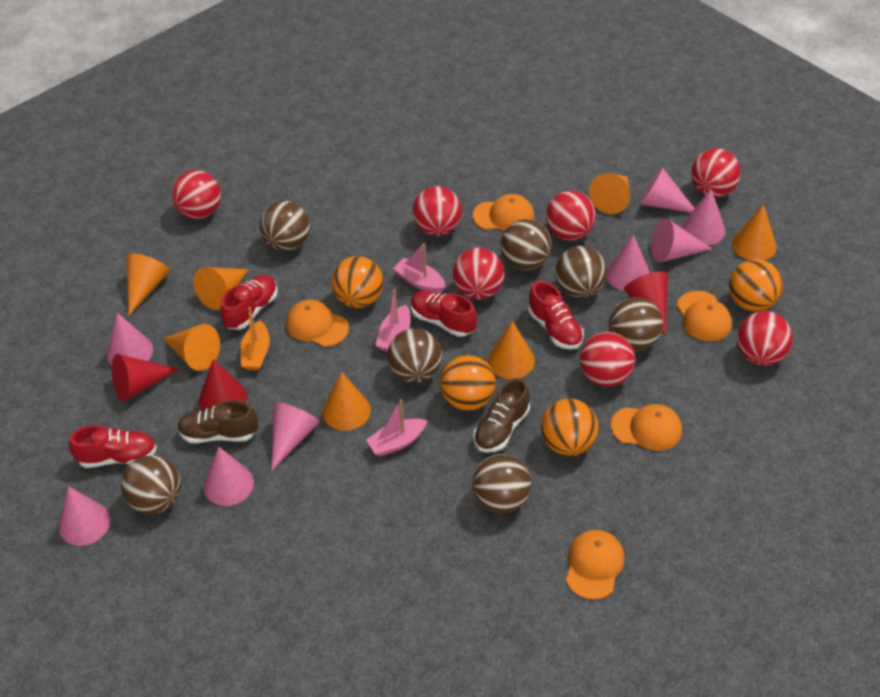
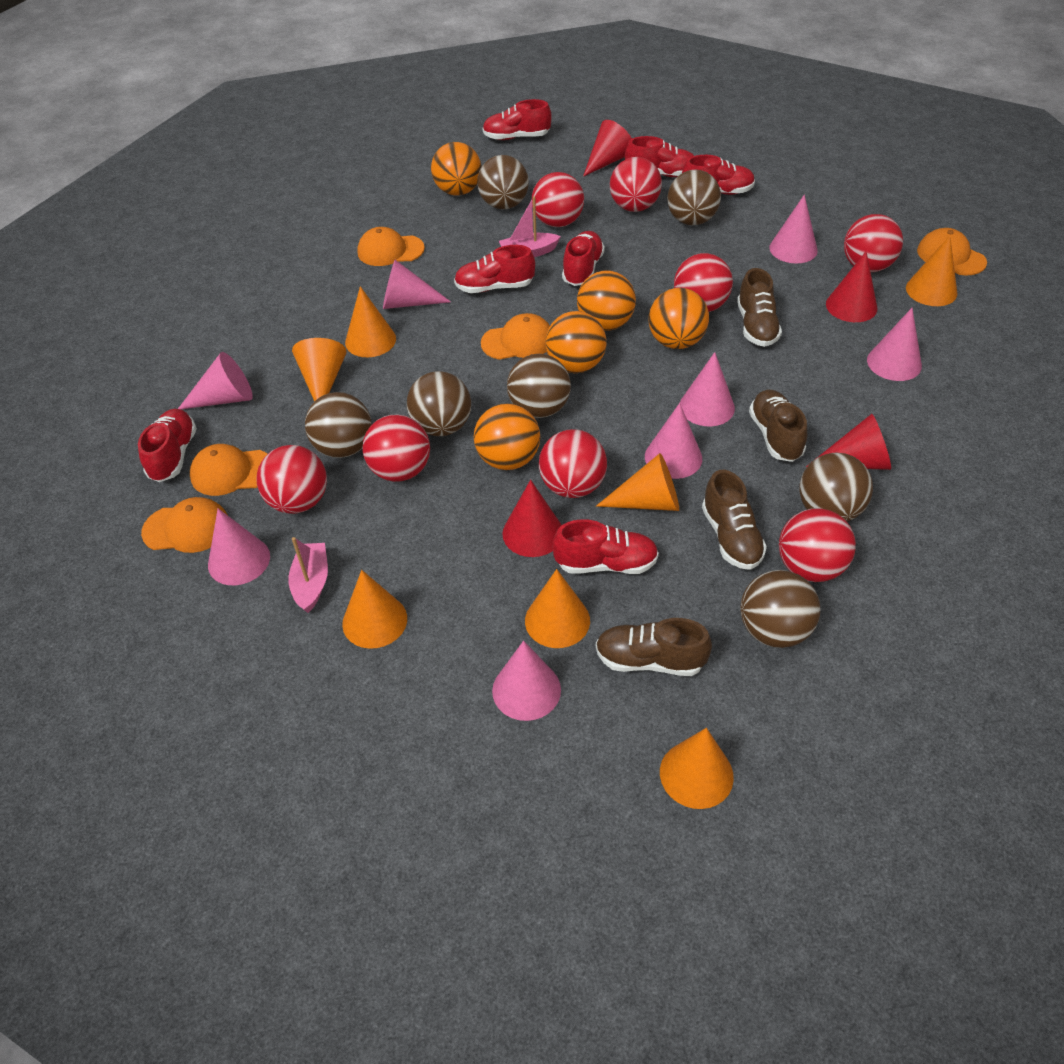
brown shoe: [177,400,258,443] [473,378,530,452] = 2 -> [596,618,712,676] [702,470,767,570] [737,268,782,347] [749,390,807,462] = 4
orange ball: [331,256,383,308] [440,355,496,411] [541,399,598,456] [729,259,783,312] = 4 -> [431,142,482,196] [474,403,540,470] [545,311,607,373] [577,271,636,331] [648,288,709,349] = 5
orange boat: [241,307,270,370] = 1 -> none = 0
pink boat: [366,399,427,457] [375,290,411,352] [393,243,446,293] = 3 -> [288,537,328,613] [499,196,561,257] = 2
red ball: [171,170,221,219] [413,186,462,236] [453,247,505,299] [546,190,596,241] [580,332,635,387] [691,148,741,197] [737,311,793,365] = 7 -> [257,445,327,514] [362,415,430,482] [532,172,584,227] [539,429,607,498] [610,157,662,212] [674,253,733,312] [779,508,856,582] [844,214,903,272] = 8
red cone: [112,354,178,401] [199,359,247,410] [624,271,668,336] = 3 -> [502,480,561,557] [583,120,632,177] [806,414,891,470] [826,251,877,322] = 4
red shoe: [69,425,157,468] [220,275,278,330] [411,291,477,337] [528,281,584,350] = 4 -> [138,409,197,482] [454,245,535,293] [482,99,552,140] [552,519,659,574] [562,231,605,286] [625,136,694,177] [682,155,755,195] = 7

